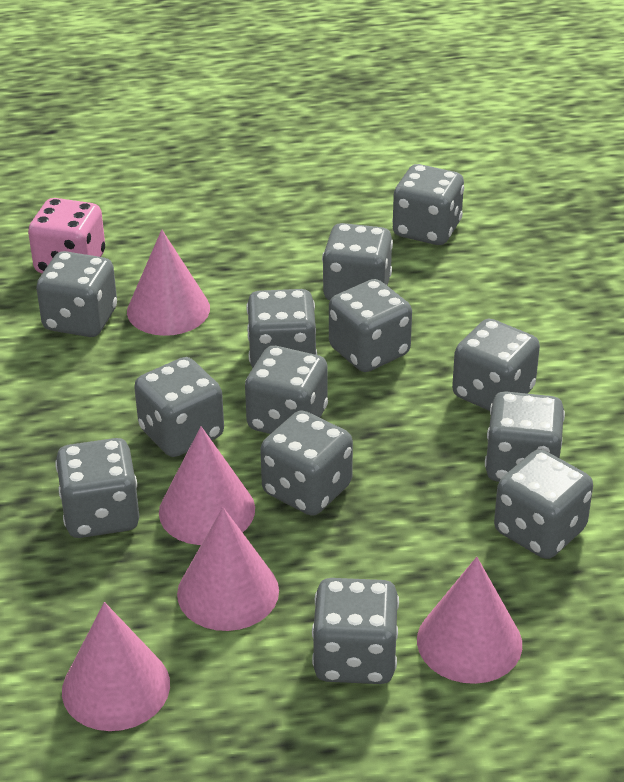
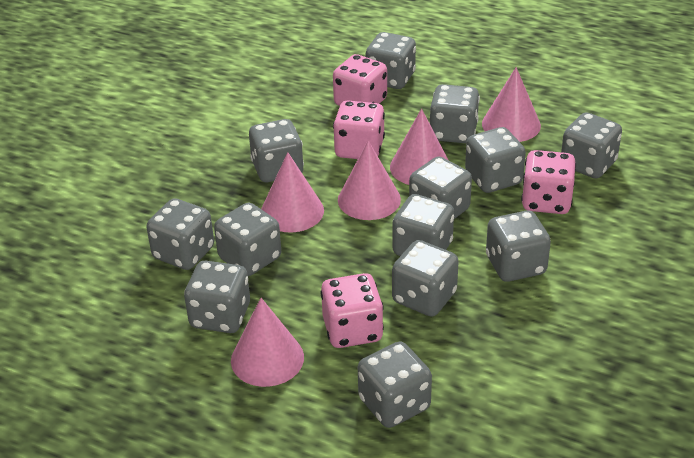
pink dice: [28,198,105,273] = 1 -> [320,273,384,348] [333,54,387,106] [333,101,385,159] [521,150,576,214] = 4

